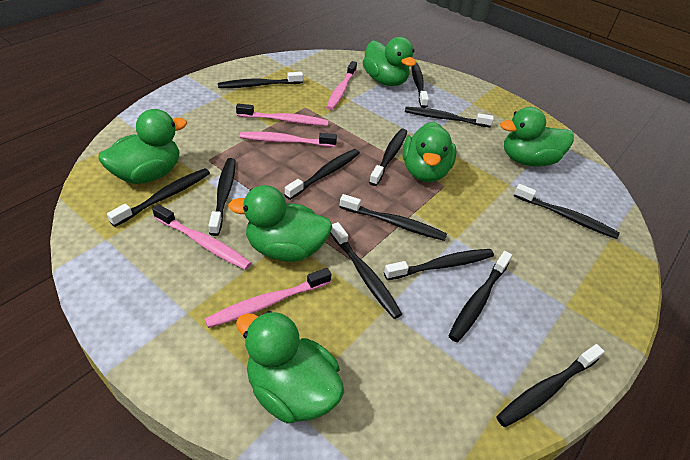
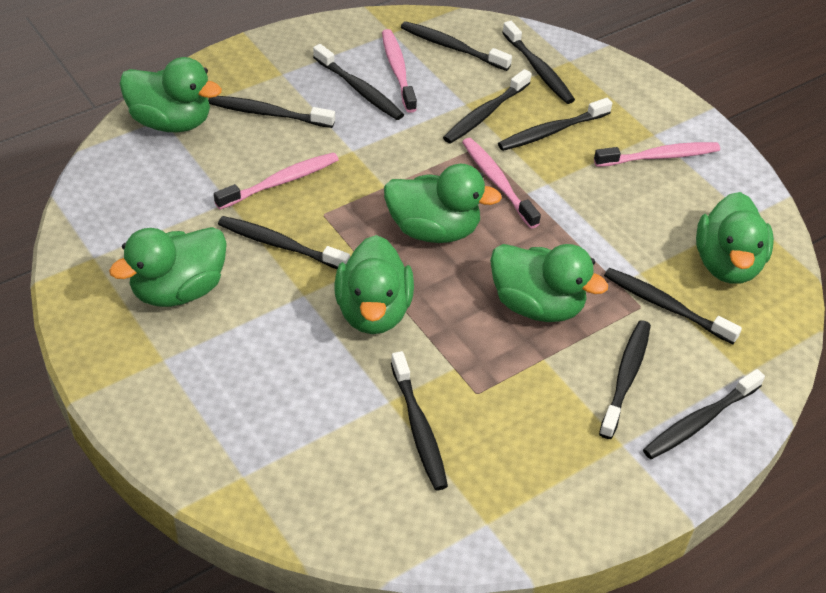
black toothbrush: [107,168,210,227] [208,158,236,236] [218,72,303,88] [284,149,360,200] [330,222,402,319] [340,194,447,241] [369,129,407,186] [384,249,494,280] [405,107,494,127] [411,63,429,108] [448,251,512,342] [496,344,605,427] [514,184,620,239] = 13 -> [208,96,335,128] [218,216,350,269] [313,44,404,120] [391,351,448,490] [401,21,512,71] [443,69,531,144] [498,98,612,151] [502,21,575,104] [599,320,651,439] [604,268,742,344] [643,369,765,459] = 11
pink toothbrush: [152,204,251,270] [205,268,332,328] [236,103,328,126] [240,131,337,147] [326,61,357,110] = 5 -> [214,152,339,210] [382,29,417,113] [462,138,541,229] [594,142,720,167] = 4

